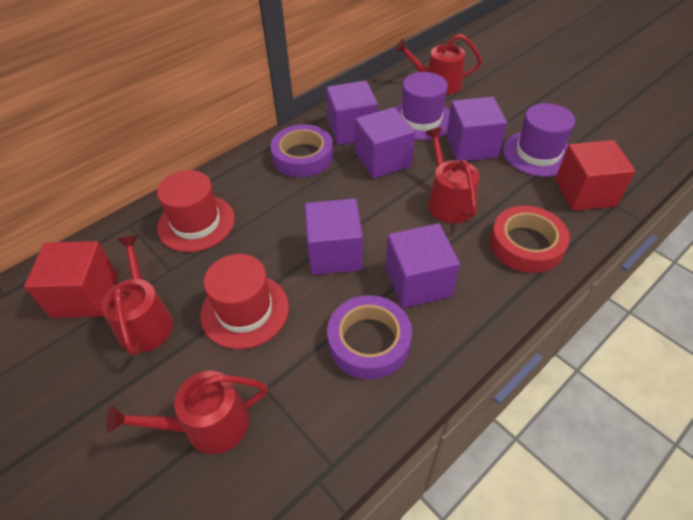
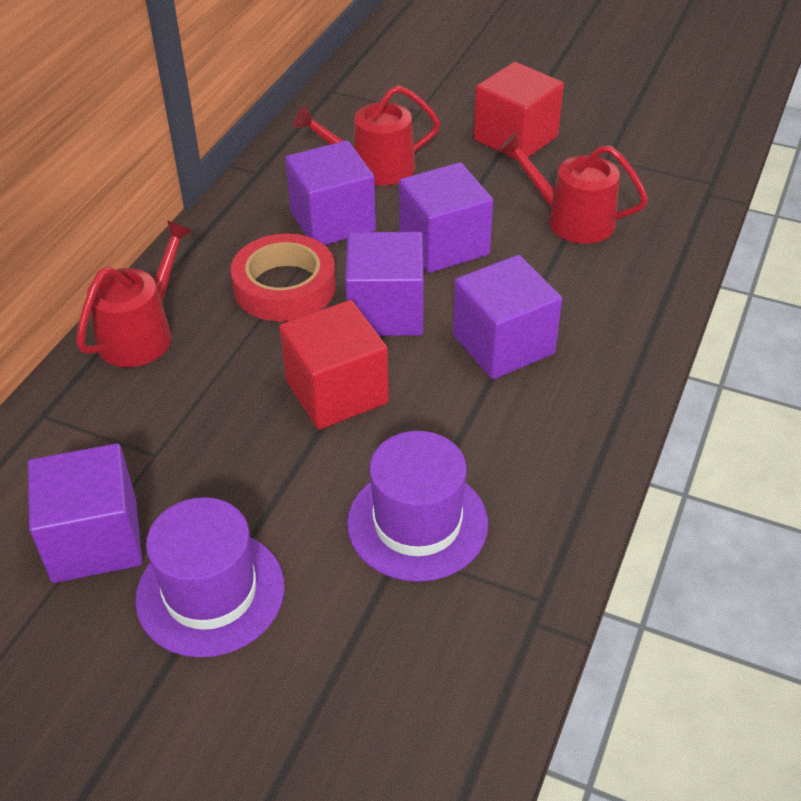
purple tape: [270,125,333,177] [327,295,412,379] = 2 -> none = 0
red hat: [157,170,235,252] [200,254,289,349] = 2 -> none = 0
red watering can: [101,236,173,356] [106,371,268,454] [395,34,482,95] [425,127,479,223] = 4 -> [76,220,193,367] [294,85,440,186] [499,132,648,244] = 3

